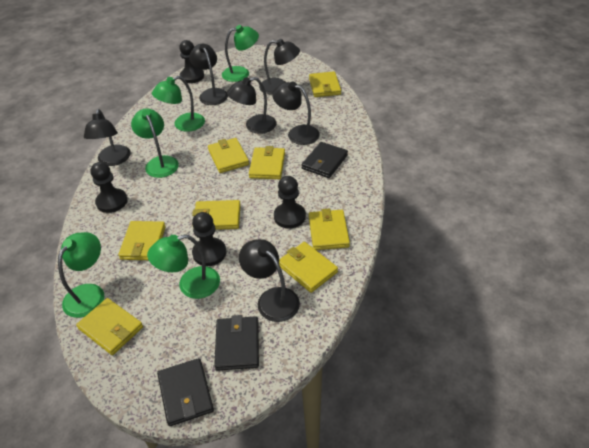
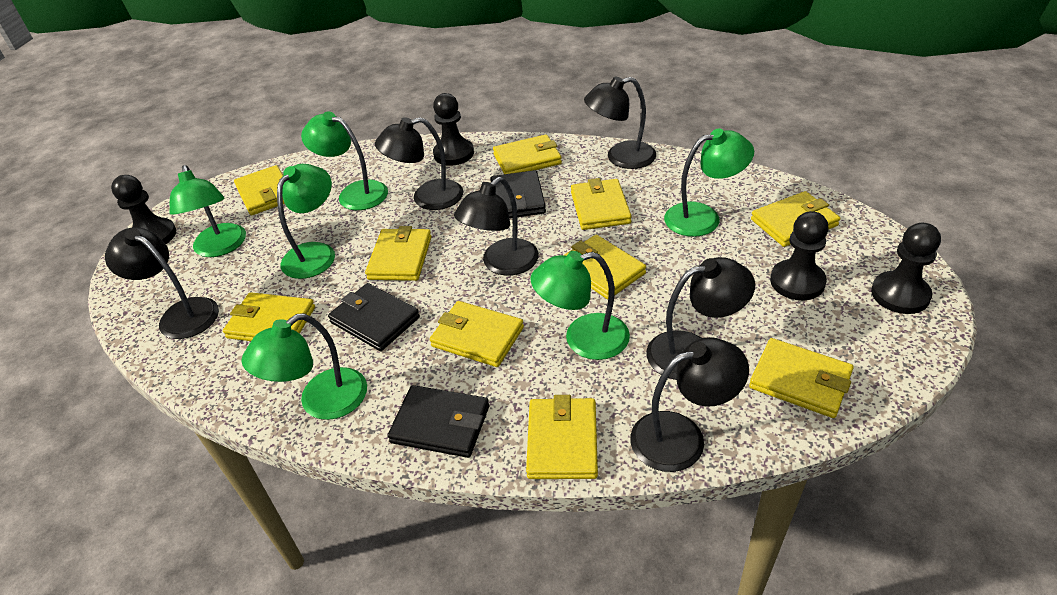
green lamp: [58,232,104,318] [131,108,179,178] [147,234,220,299] [152,76,205,132] [222,25,259,82] = 5 -> [170,165,246,257] [241,313,367,420] [277,164,335,279] [301,111,388,210] [530,251,630,360] [664,128,754,237] = 6
yellow wallet: [76,298,143,355] [118,221,166,260] [192,200,241,230] [208,138,249,173] [249,146,285,179] [279,242,338,293] [309,71,341,97] [309,208,350,250] = 8 -> [223,292,315,341] [234,165,285,215] [365,226,432,281] [430,301,524,367] [493,134,562,174] [526,395,598,479] [565,235,646,299] [571,178,632,230] [749,338,853,418] [751,191,840,247] = 10

